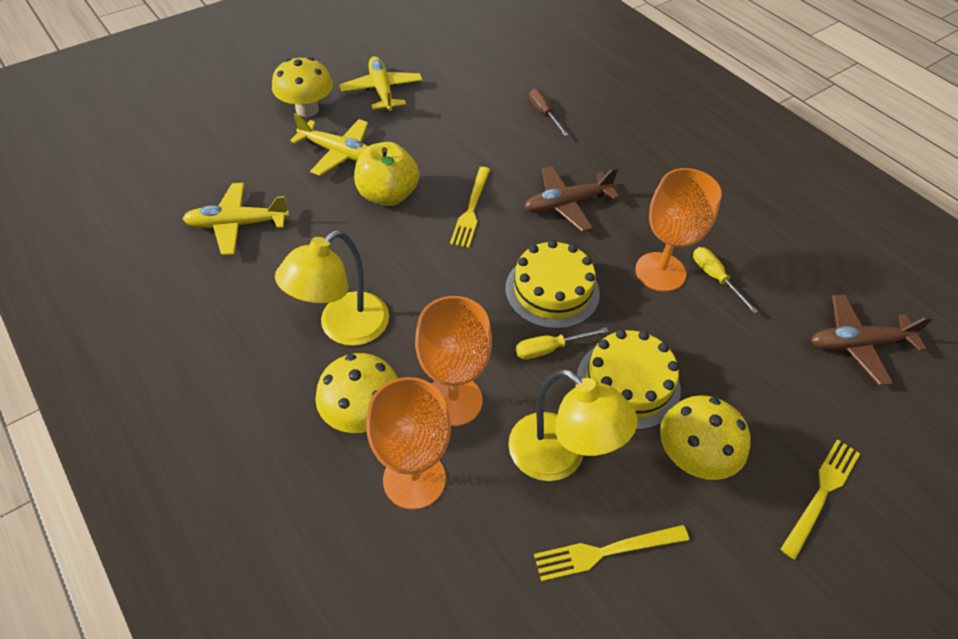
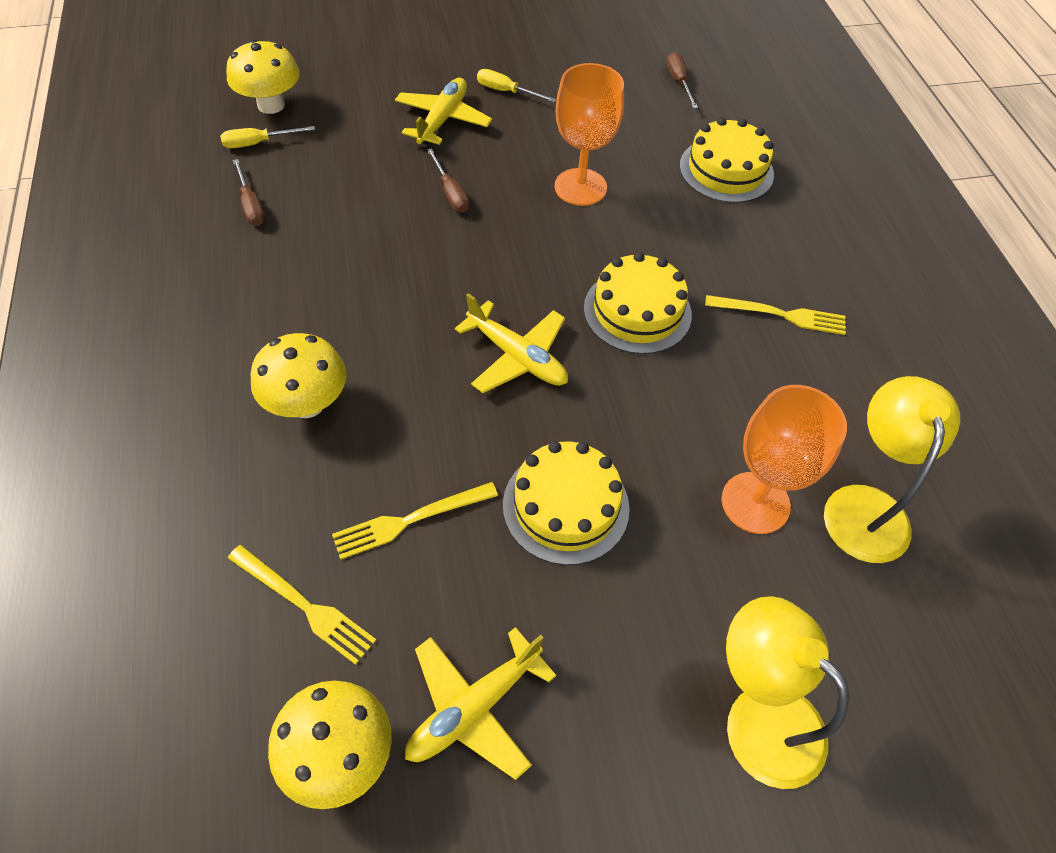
brown plane: [524,166,619,232] [811,294,933,386] = 2 -> none = 0
brown screwdriver: [529,88,568,136] = 1 -> [233,159,265,226] [427,148,469,213] [666,52,698,109] = 3
orange goblet: [366,377,451,510] [415,296,492,426] [635,168,722,292] = 3 -> [554,63,624,206] [721,385,847,534] = 2
yellow apple: [354,142,419,206] = 1 -> none = 0
yellow cake: [505,240,600,329] [577,330,681,430] = 2 -> [503,441,630,565] [584,252,692,354] [680,117,774,203] = 3

